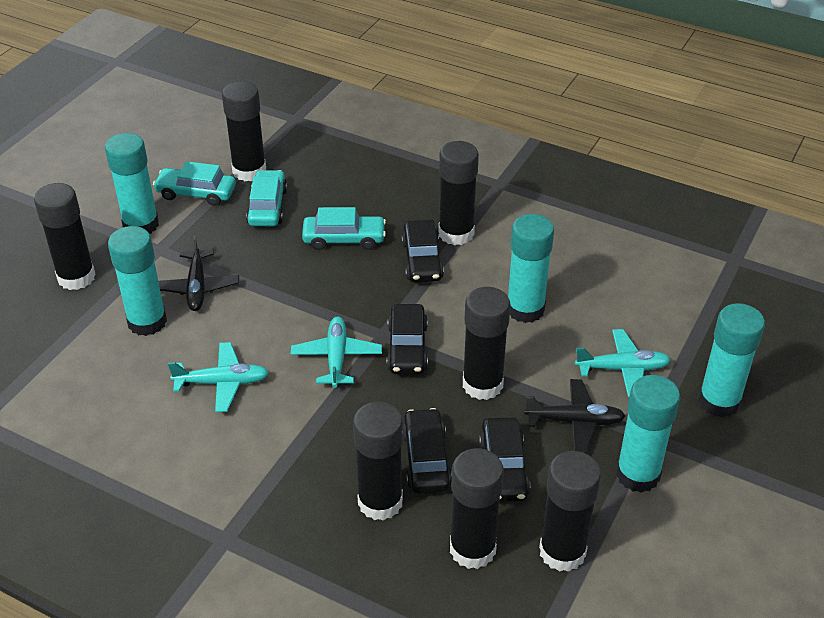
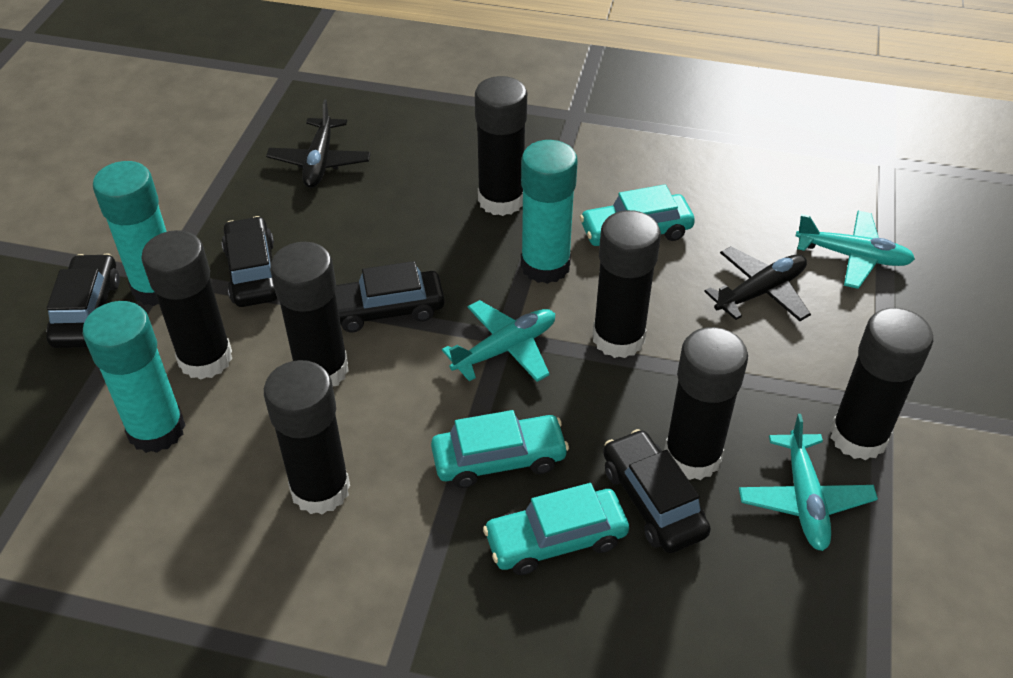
turquoise glue stick: [105,133,159,234] [108,226,167,336] [508,214,554,323] [616,375,680,493] [698,303,765,418] = 5 -> [83,301,186,453] [93,161,167,306] [521,140,578,284] = 3

